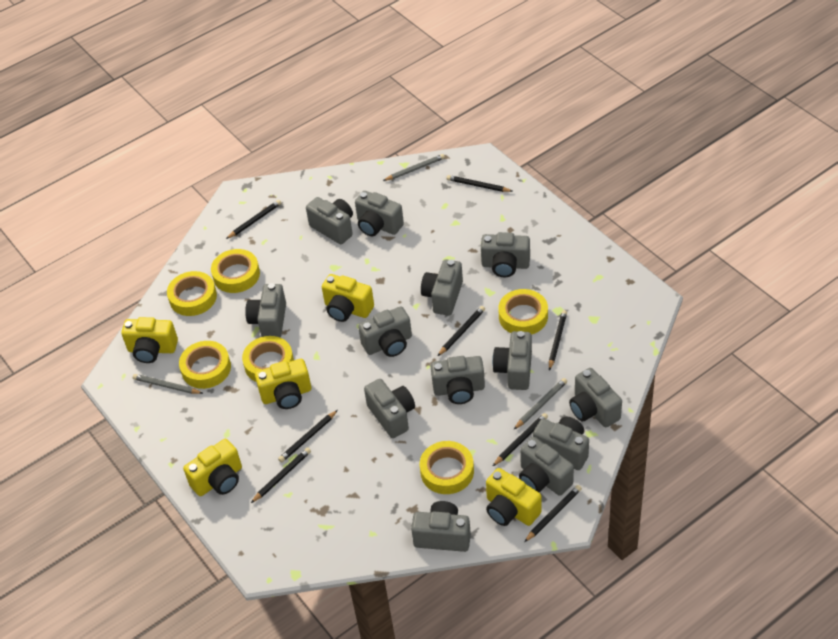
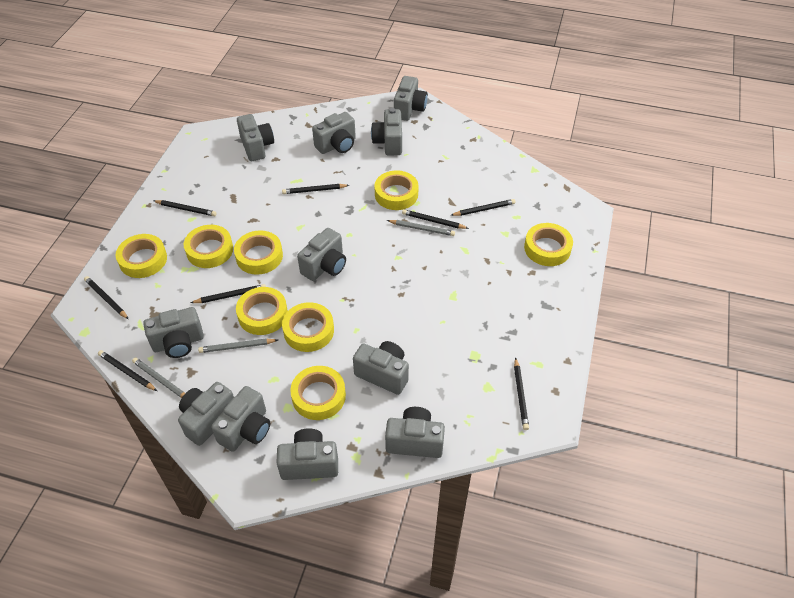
grey camera: [245,283,286,338] [306,197,353,244] [355,191,404,236] [358,306,412,357] [364,379,415,438] [411,501,471,552] [421,259,463,316] [431,356,485,404] [481,232,530,277] [492,331,532,390] [519,437,574,496] [533,417,589,470] [569,368,622,427] = 13 -> [143,307,204,358] [178,382,234,446] [211,386,270,452] [237,114,274,161] [277,428,338,480] [297,228,346,281] [312,112,356,154] [353,341,409,395] [371,108,402,155] [385,407,445,458] [394,76,428,121] = 11
yellow camera: [121,317,178,363] [183,439,242,496] [255,359,311,409] [322,274,374,322] [486,468,541,526] = 5 -> none = 0
yellow tape: [167,271,217,316] [179,341,231,389] [211,249,260,293] [242,336,294,382] [420,441,474,494] [498,289,548,335] = 6 -> [116,234,167,278] [184,225,233,268] [234,230,283,275] [236,287,288,335] [282,302,334,352] [290,366,346,420] [374,170,419,210] [524,223,573,266] = 8

